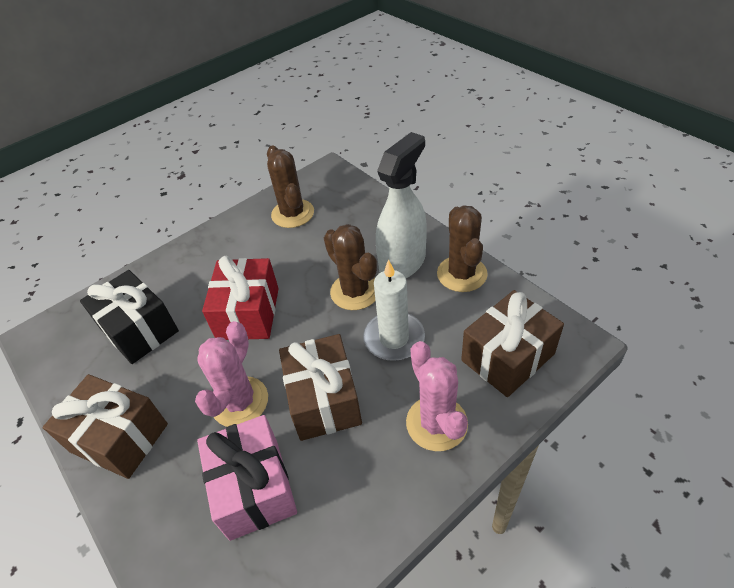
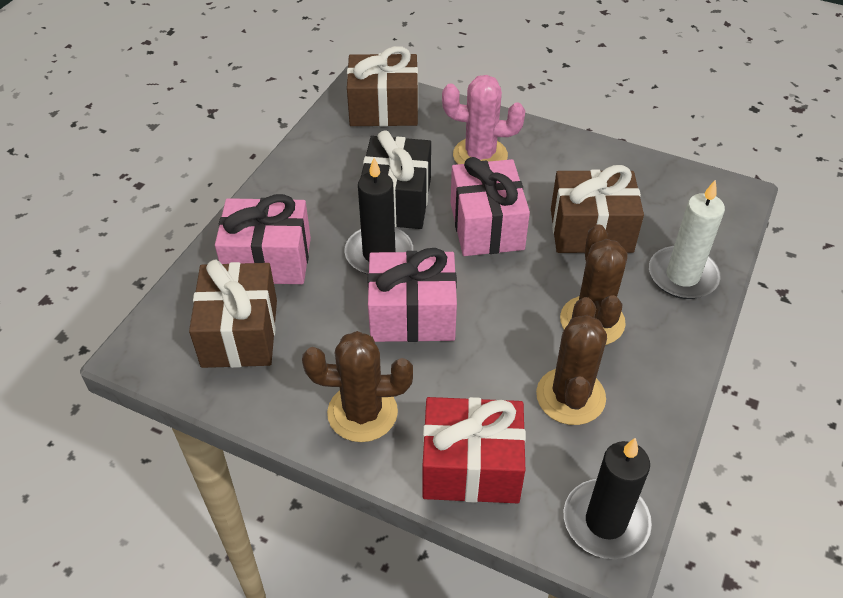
black candle: none = 0 -> [344,158,413,275] [564,438,652,559] = 2
pink cactus: [195,321,268,427] [406,341,468,451] = 2 -> [442,75,525,164] = 1
pink gift: [197,415,297,541] = 1 -> [215,194,311,284] [368,248,457,342] [451,157,530,256] = 3
white spray bottle: [376,132,427,278] = 1 -> none = 0

